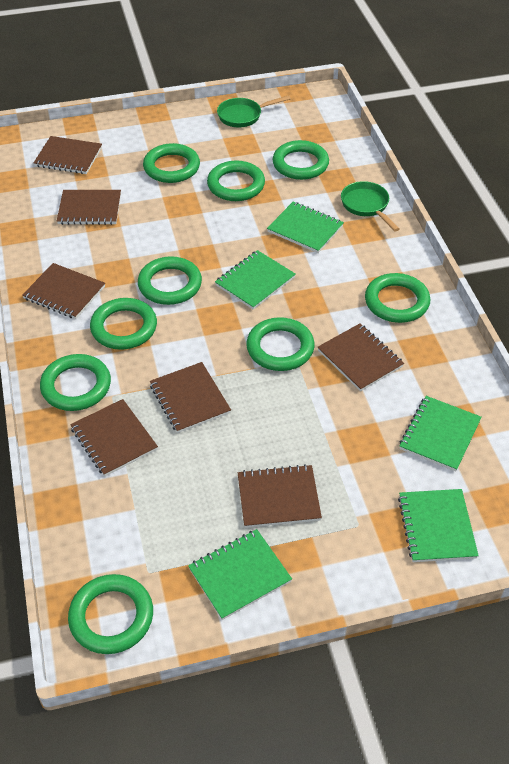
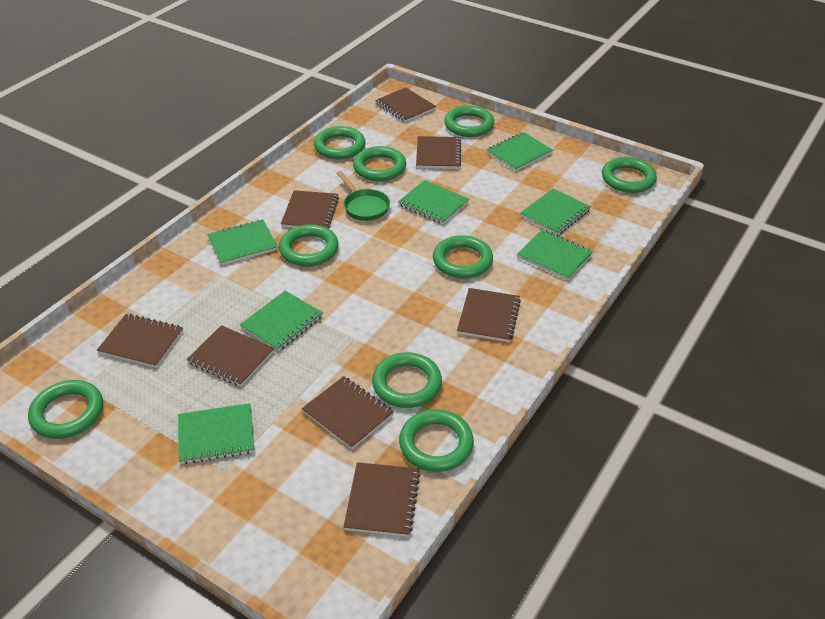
brown notebook: [22,263,105,319] [34,136,102,174] [57,190,121,225] [70,399,158,476] [150,362,231,433] [238,464,322,528] [317,323,404,391] = 7 -> [97,314,183,368] [187,325,274,387] [281,190,339,228] [302,376,394,449] [344,462,420,537] [375,87,436,123] [416,136,461,169] [457,288,521,342] = 8
green notebook: [188,529,292,620] [215,250,296,310] [267,202,344,253] [398,489,479,562] [400,396,482,471] = 5 -> [178,403,255,464] [207,219,278,265] [240,291,323,351] [398,180,469,224] [487,132,553,171] [517,230,593,280] [520,188,591,235] = 7
green pan: [217,95,291,127] [341,181,400,232] = 2 -> [337,171,390,221] = 1

